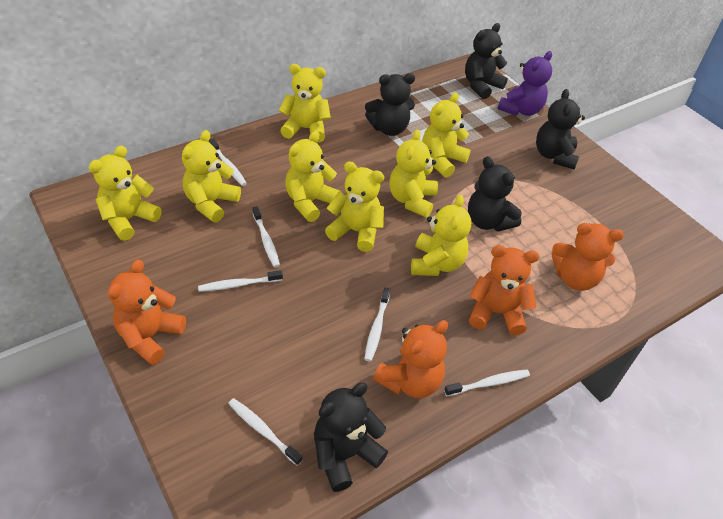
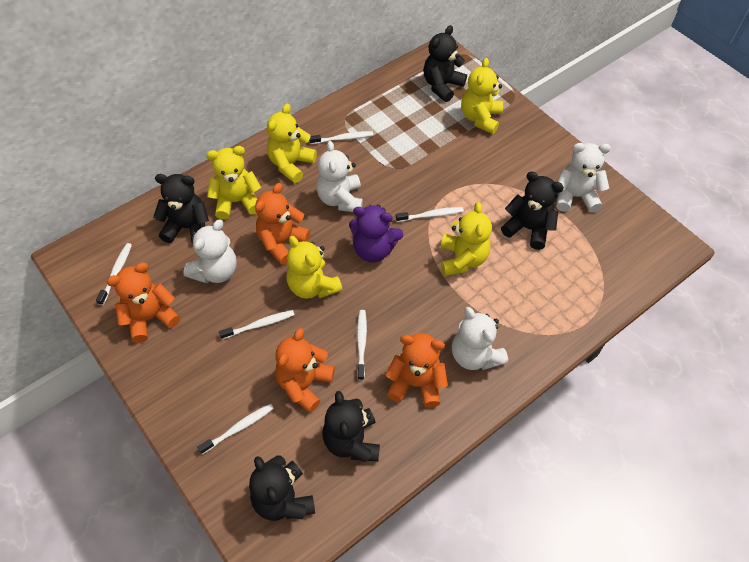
white teddy bear: none = 0 -> [183,220,237,283] [316,141,363,212] [452,307,508,370] [556,143,611,212] = 4
yellow teddy bear: [88,146,162,241] [182,130,241,222] [279,64,331,143] [285,131,340,222] [325,162,385,252] [389,130,438,218] [411,195,471,276] [422,93,471,178] = 8 -> [206,146,261,220] [267,104,317,183] [286,236,342,299] [441,202,492,276] [461,58,503,134] = 5

